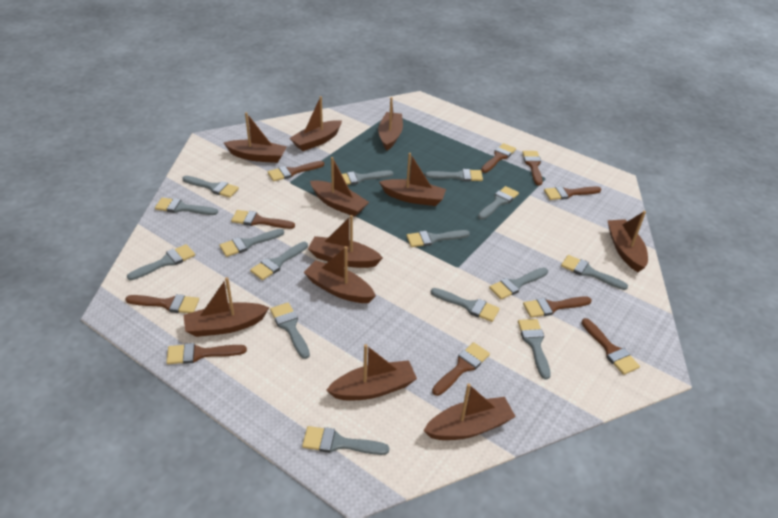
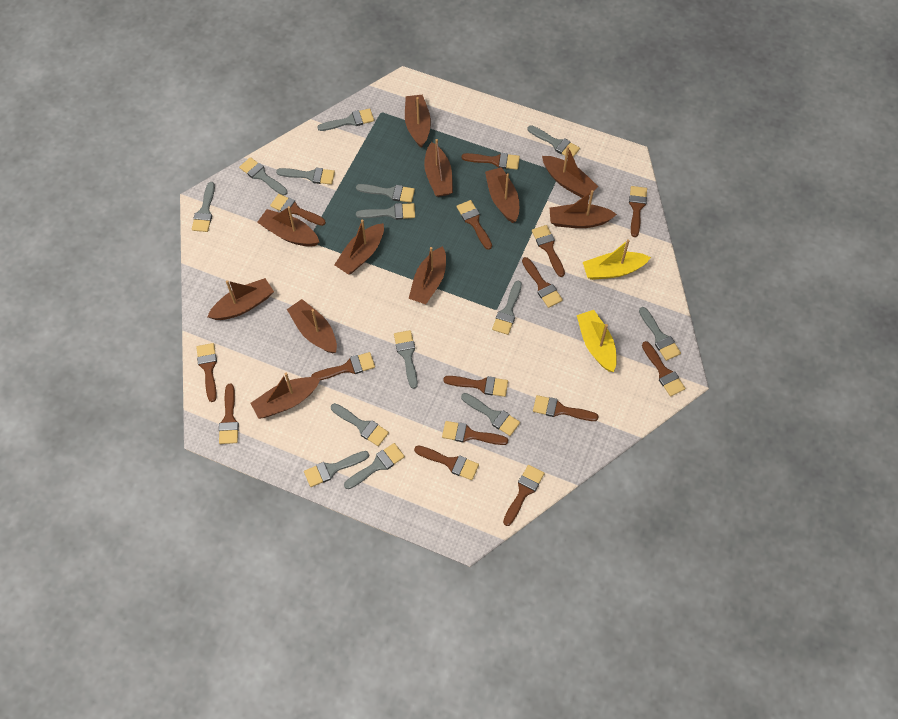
brown brush: [125,294,199,313] [166,343,247,364] [231,210,295,229] [268,161,324,181] [432,342,490,396] [481,143,516,173] [522,151,543,186] [523,296,592,318] [544,186,601,200] [581,318,640,375] = 10 -> [196,343,217,402] [219,384,239,444] [270,194,326,226] [311,352,375,380] [414,446,479,480] [442,421,508,445] [443,376,508,397] [457,200,492,250] [462,153,520,170] [503,465,545,526] [522,257,563,308] [532,225,565,277] [533,395,599,421] [629,186,647,237] [642,341,686,397] = 15
grey brush: [127,244,195,280] [155,198,218,215] [183,176,239,198] [219,229,284,257] [250,242,308,280] [270,302,310,359] [302,426,390,455] [342,170,393,185] [406,230,470,247] [425,169,483,181] [431,288,500,322] [478,186,519,220] [489,268,548,300] [518,319,551,380] [561,255,628,290] = 15 -> [192,182,215,232] [239,157,288,196] [276,168,335,185] [304,451,369,487] [317,108,374,131] [331,403,389,446] [344,443,405,489] [356,184,415,203] [356,203,415,220] [394,330,418,389] [461,393,520,436] [492,281,522,335] [528,125,580,157] [639,307,681,361] = 14
yellow boat: none = 0 -> [577,310,617,372] [583,239,651,280] = 2

